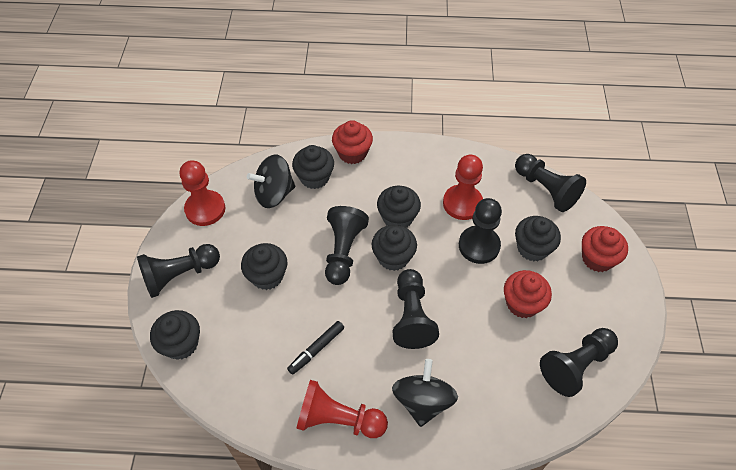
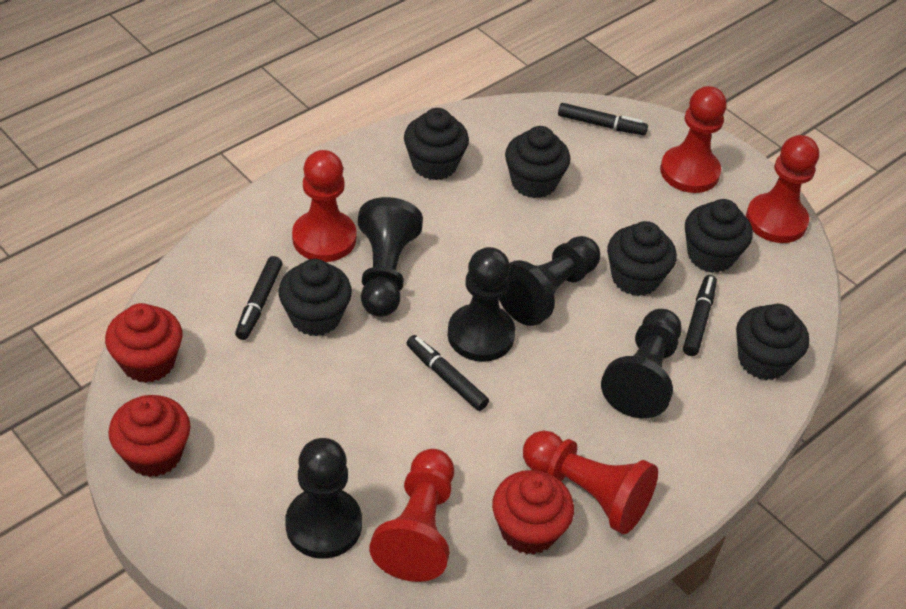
black marker: [287,321,344,375] = 1 -> [235,256,282,340] [407,335,489,411] [558,103,648,135] [683,275,717,356] = 4
black pawn: [137,244,220,298] [325,206,369,285] [393,269,439,349] [459,198,502,264] [515,154,586,212] [540,328,618,397] = 6 -> [285,438,362,559] [358,197,423,317] [447,247,515,362] [499,236,600,326] [601,309,681,418] = 5
black spinning top: [247,154,295,208] [392,359,458,427] = 2 -> none = 0
red pawn: [180,160,225,226] [296,380,388,438] [443,155,483,220] = 3 -> [292,150,356,262] [369,449,454,582] [523,430,658,534] [660,86,727,193] [746,135,819,243] = 5

